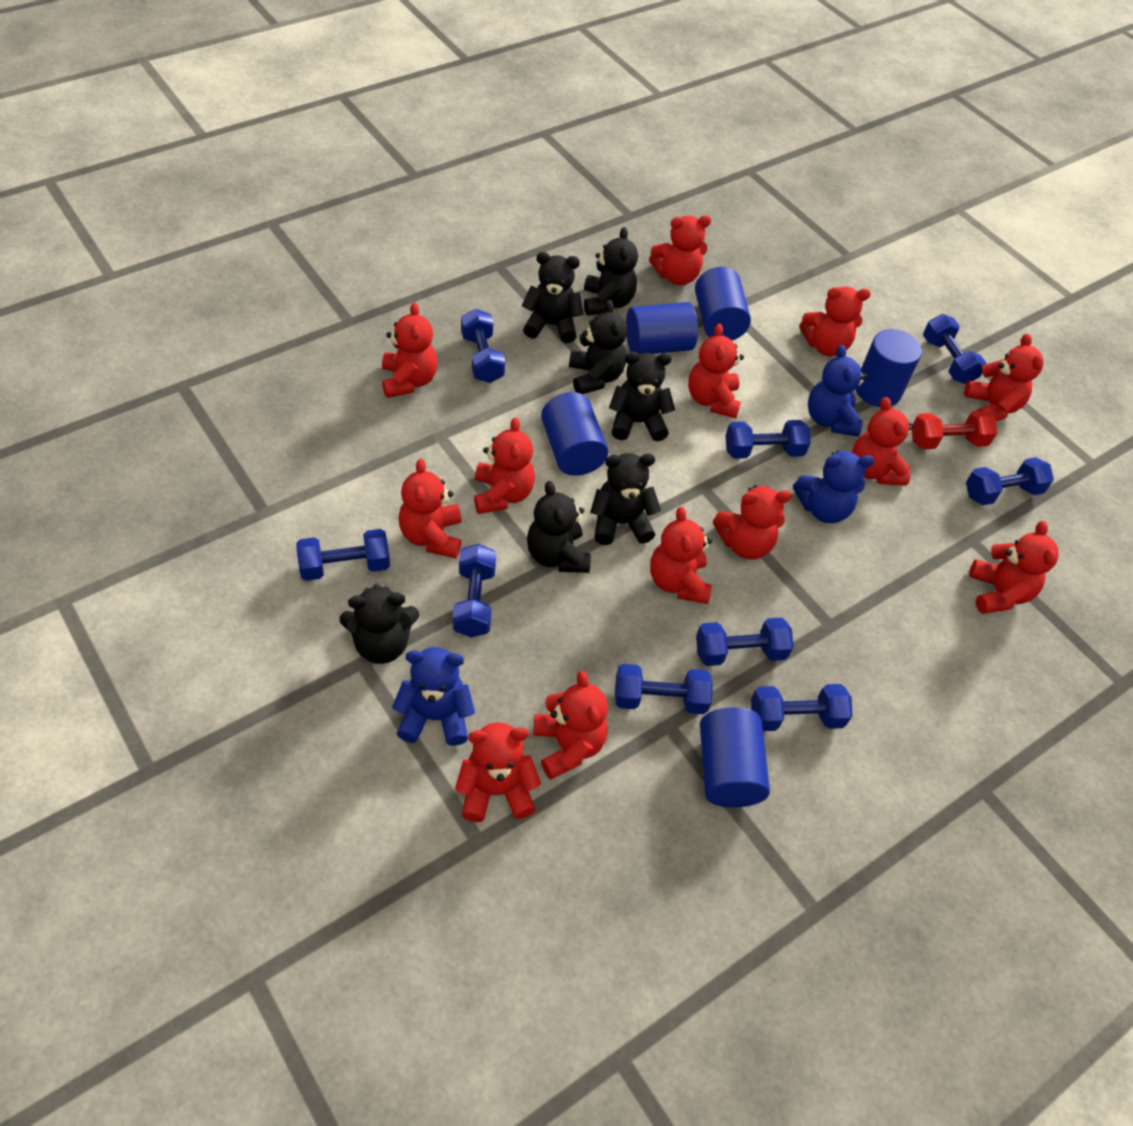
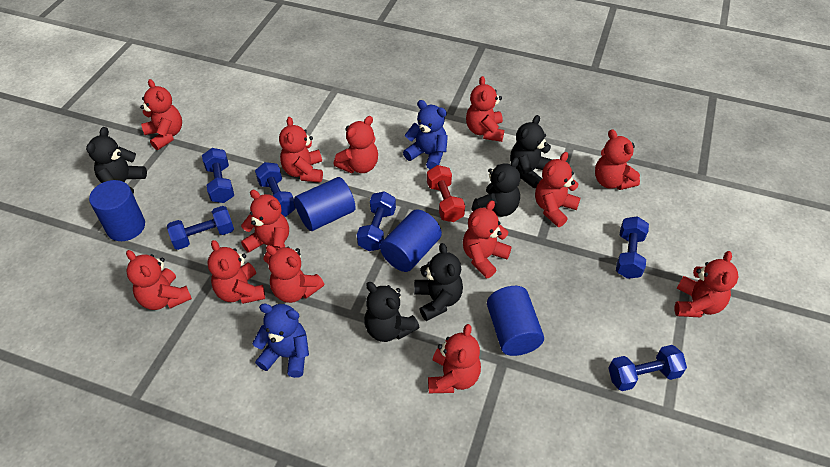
black teddy bear: [340,583,419,664] [522,252,583,343] [527,481,591,573] [569,300,628,394] [584,227,638,315] [590,453,661,545] [609,352,675,441] = 7 -> [86,127,147,194] [364,282,420,342] [414,243,463,321] [471,157,520,217] [510,115,553,188] = 5
blue cylinder: [541,392,608,476] [626,302,698,354] [695,267,751,340] [700,707,770,807] [856,329,922,407] = 5 -> [89,180,145,241] [294,177,356,231] [380,209,442,272] [487,286,544,356] = 4
blue dumbbell: [296,529,390,581] [453,544,496,637] [461,309,505,383] [615,664,713,714] [696,618,794,666] [725,420,811,459] [751,684,852,731] [923,314,986,384] [966,457,1054,505] = 9 -> [167,206,234,250] [202,148,234,203] [255,162,296,217] [357,191,396,251] [609,345,687,391] [616,216,649,279] = 6
blue teddy bear: [392,647,475,746] [793,450,874,523] [808,345,867,437] = 3 -> [252,304,309,378] [403,100,448,169] = 2

